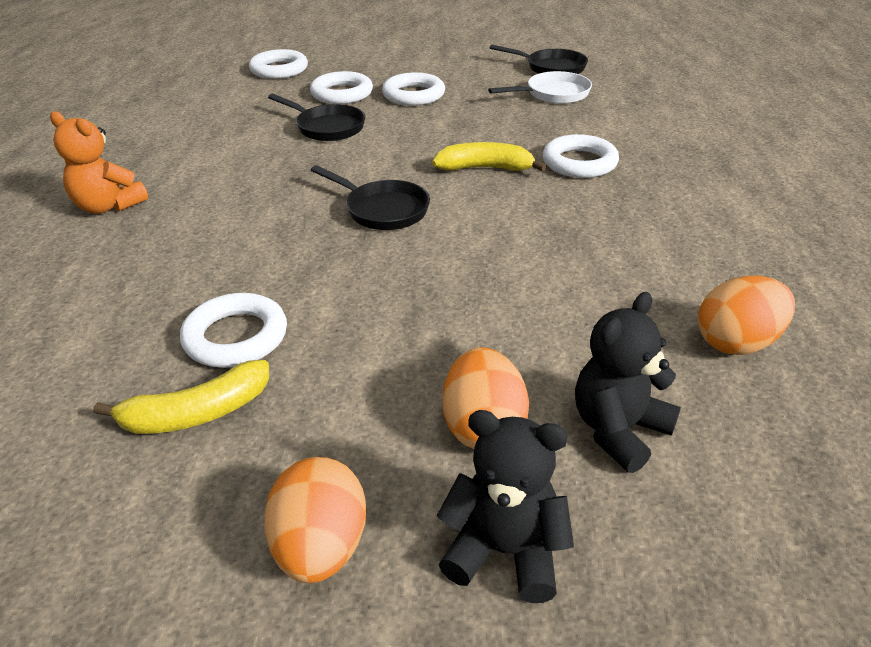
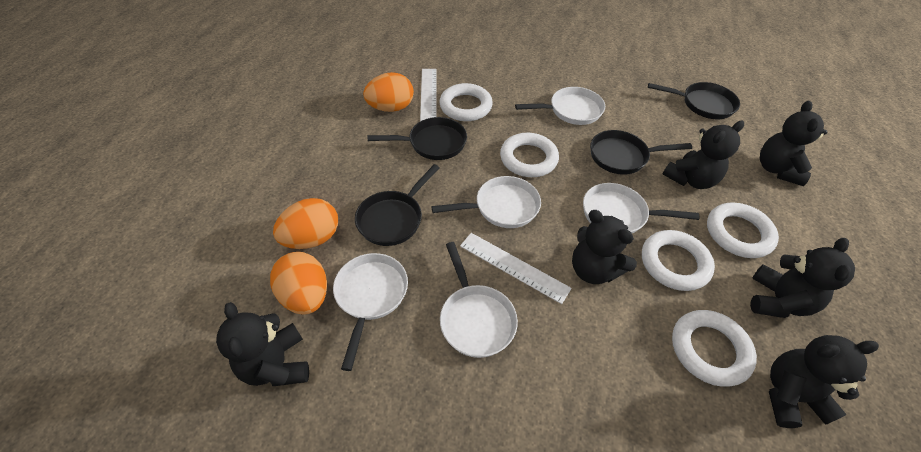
black pan: [268,94,365,141] [311,165,430,230] [490,44,588,74] = 3 -> [355,164,439,246] [368,117,467,160] [590,130,692,175] [648,82,740,119] = 4
black teddy bear: [437,410,574,603] [575,292,681,473] = 2 -> [216,302,309,386] [572,210,637,284] [663,121,744,189] [750,238,855,318] [760,101,827,186] [769,335,879,428] = 6
orange teddy bear: [50,111,148,214] = 1 -> none = 0
white pan: [488,71,592,104] = 1 -> [333,253,408,371] [431,176,541,228] [440,242,518,358] [515,87,605,125] [583,183,699,233] = 5
white ruler: none = 0 -> [420,69,437,121] [460,233,572,304] = 2
yellow banana: [93,360,269,434] [432,142,546,171] = 2 -> none = 0

